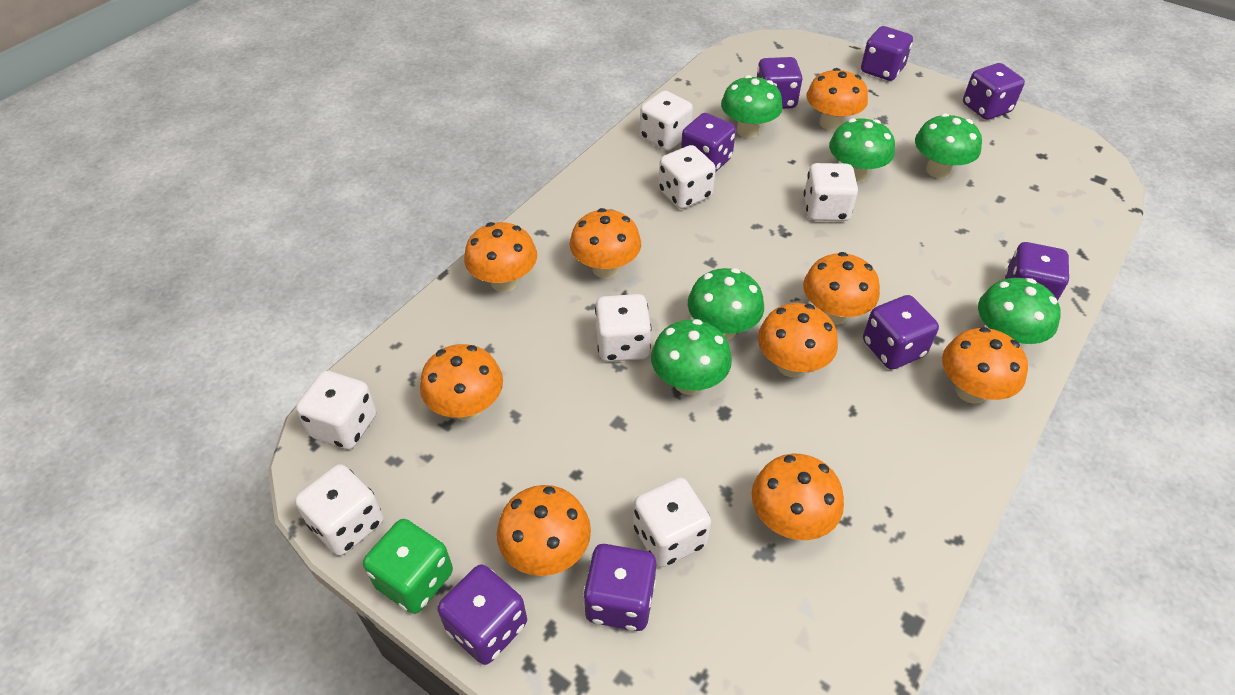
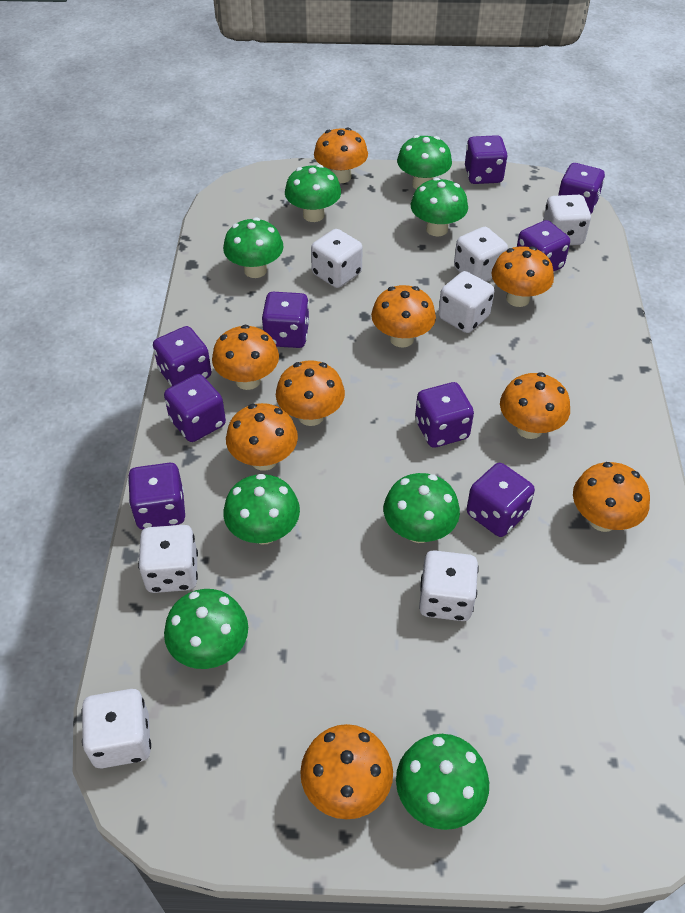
green dice: [363,519,453,614] = 1 -> none = 0
green mushroom: [651,319,732,395] [688,268,764,340] [721,75,783,138] [829,118,895,182] [915,113,982,178] [978,278,1061,344] = 6 -> [164,589,248,669] [223,217,284,278] [223,474,300,544] [285,164,341,222] [384,473,460,543] [396,734,489,830] [397,135,452,189] [411,177,468,237] = 8
purple dice: [437,564,527,665] [583,544,656,631] [681,113,736,172] [757,57,803,109] [861,26,913,81] [863,295,939,370] [963,63,1025,120] [1005,242,1069,301] = 8 -> [128,463,185,529] [153,326,212,386] [164,374,226,442] [262,292,310,348] [415,382,474,448] [465,135,508,184] [467,463,535,537] [517,220,570,271] [558,163,605,214] = 9

